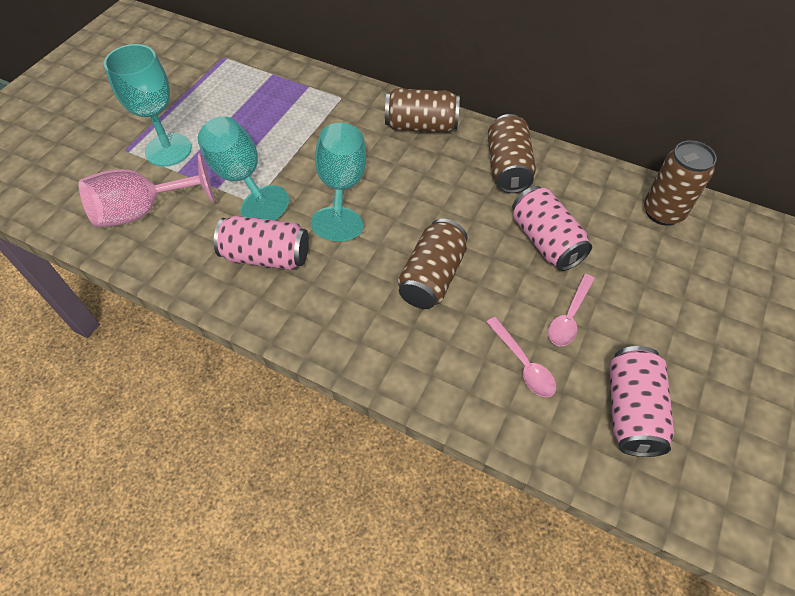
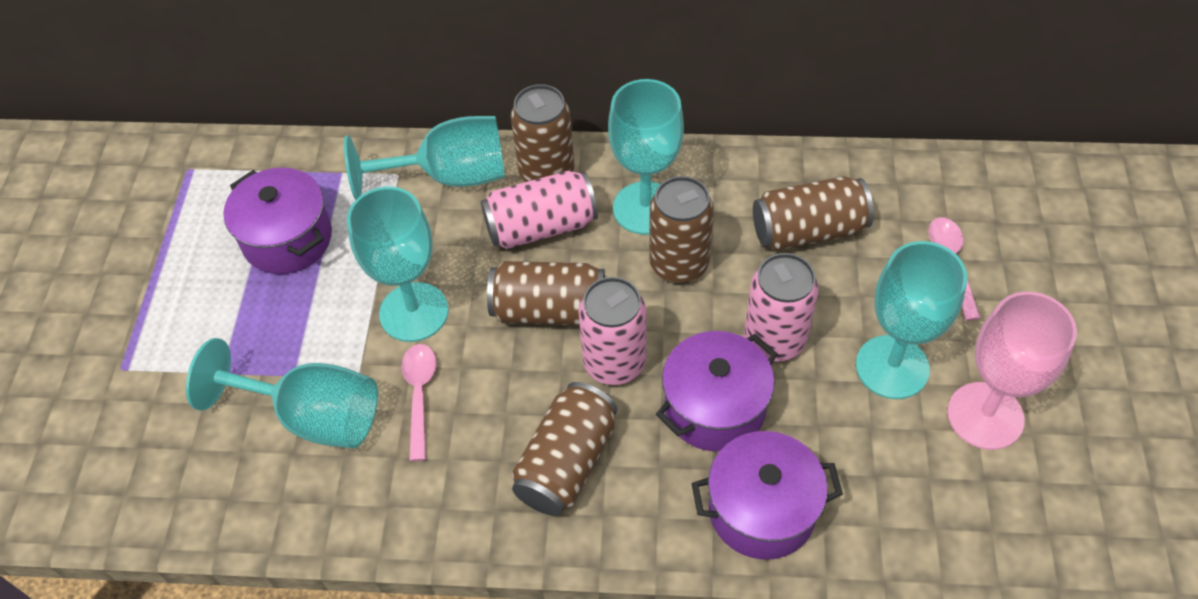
brown can: [385,88,460,133] [398,219,468,309] [488,114,536,193] [644,140,717,226] = 4 -> [487,261,605,325] [511,84,574,182] [512,382,617,516] [649,176,714,284] [753,176,874,250] = 5
purple pot: none = 0 -> [223,168,332,274] [656,331,777,451] [691,431,843,560] = 3
turquoise goblet: [104,44,192,167] [198,116,289,220] [311,123,366,241] = 3 -> [186,338,378,448] [344,116,505,200] [347,187,449,342] [608,79,684,235] [856,241,967,399] = 5

